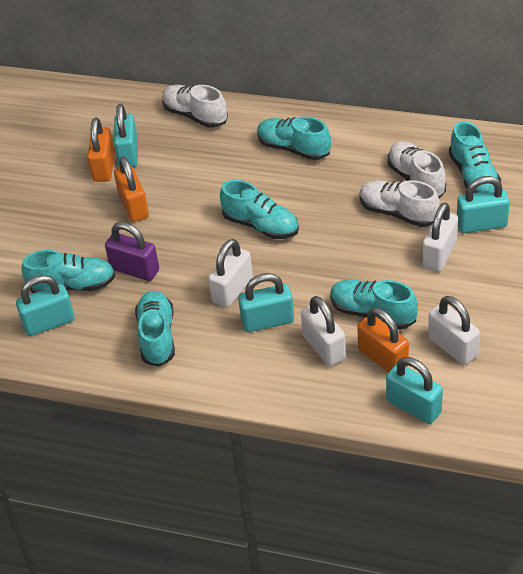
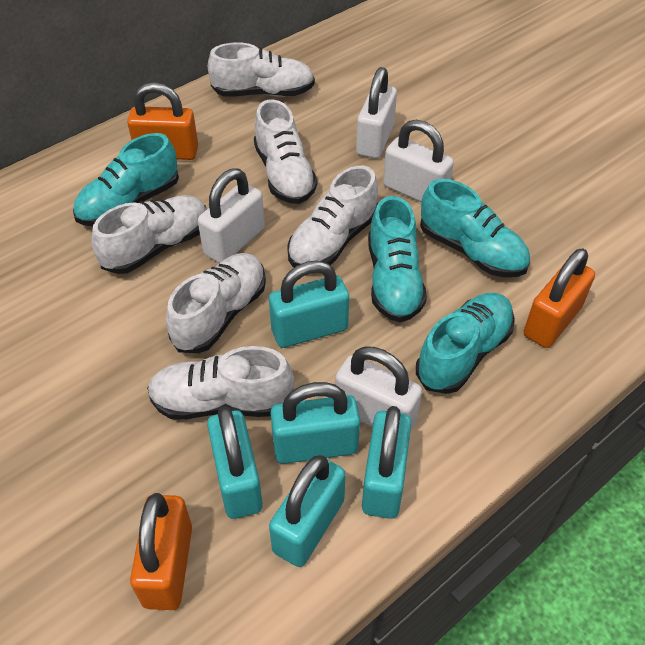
purple padlock: [105,222,159,281] = 1 -> none = 0
turquoise shoe: [21,250,115,293] [135,291,175,367] [220,180,299,239] [257,116,331,160] [330,279,418,330] [449,121,501,193] = 6 -> [73,133,179,226] [368,196,427,322] [416,293,515,394] [420,179,530,277] = 4
white shoe: [162,85,228,128] [359,180,440,227] [388,141,446,199] = 3 -> [91,195,207,274] [147,346,294,420] [166,253,266,353] [208,42,315,97] [254,99,317,204] [287,166,378,268] = 6

